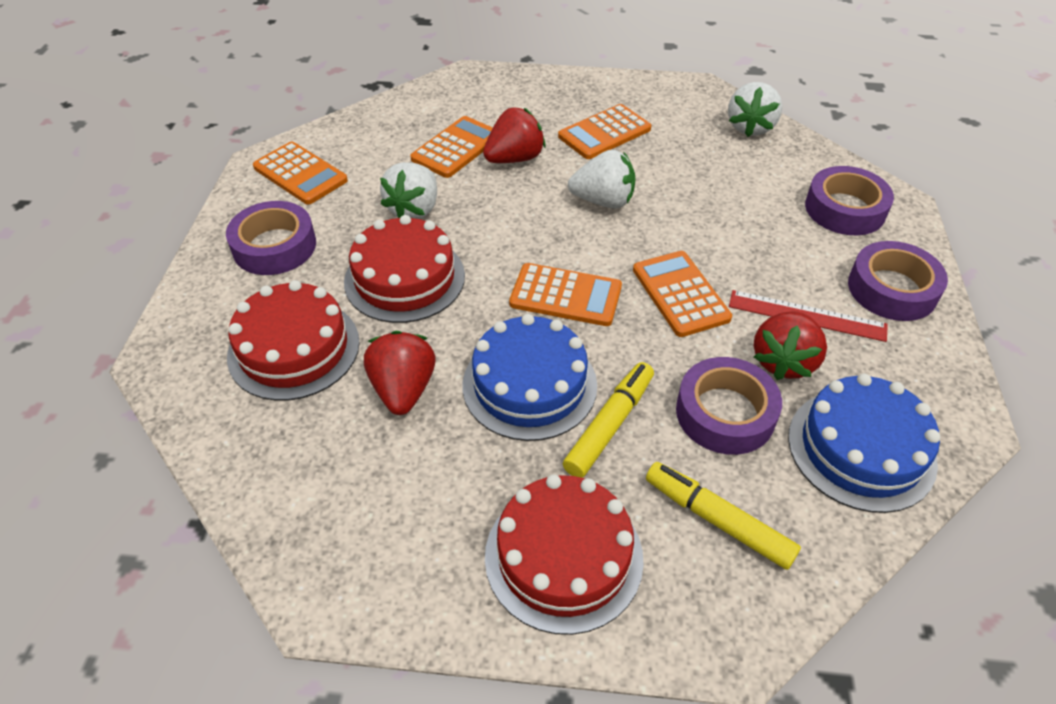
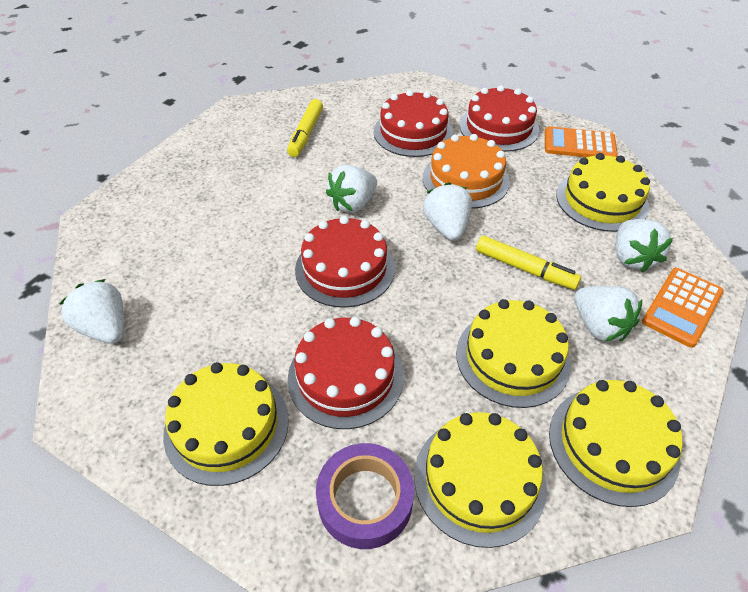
blue cake: [462,314,597,441] [788,373,940,513] = 2 -> none = 0
orange cake: none = 0 -> [423,134,510,209] = 1
orange calculator: [253,142,348,205] [410,116,493,178] [509,263,622,326] [558,104,651,159] [633,251,732,337] = 5 -> [545,126,618,157] [642,268,724,348] = 2
purple tape: [226,201,316,275] [676,357,782,455] [805,166,894,235] [848,241,948,321] = 4 -> [316,443,414,549] = 1
red cake: [227,280,360,401] [344,215,465,323] [485,474,644,635] = 3 -> [288,317,404,429] [295,216,395,308] [374,90,453,157] [460,85,539,152] = 4
red ruler: [729,290,888,342] = 1 -> none = 0
red strawberry: [364,331,436,415] [483,107,545,163] [753,311,827,380] = 3 -> none = 0
white strawberry: [380,162,437,219] [568,150,636,209] [728,82,782,137] = 3 -> [59,279,124,343] [326,165,377,213] [423,182,472,241] [574,286,642,342] [615,219,673,272] = 5
yellow cake: none = 0 -> [163,362,289,486] [414,412,547,548] [456,299,571,408] [549,380,683,507] [556,153,650,232] = 5

